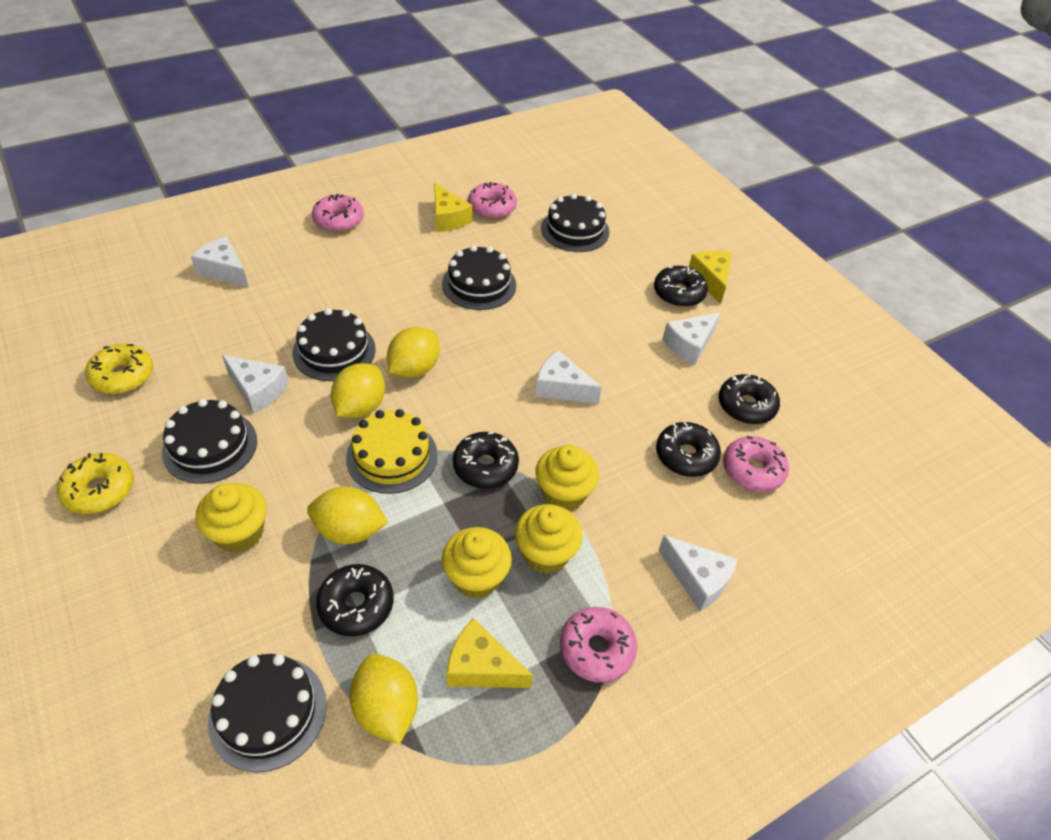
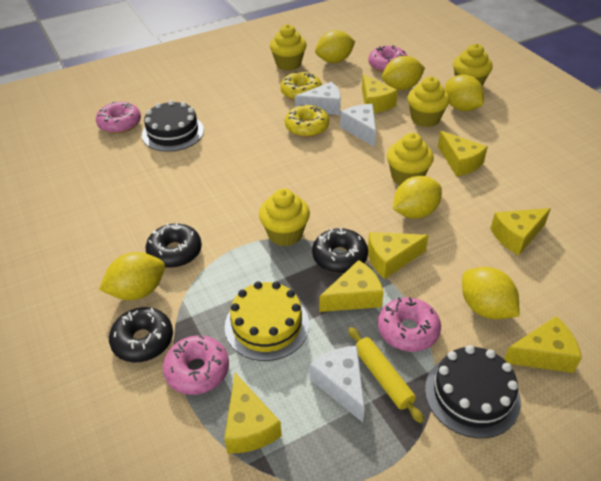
black cake: [162,399,257,484] [208,654,327,772] [292,308,376,381] [442,245,516,310] [541,193,610,252] = 5 -> [142,100,204,152] [425,345,521,438] = 2
black donut: [316,564,394,636] [453,432,519,489] [654,266,708,307] [656,422,721,477] [719,373,780,424] = 5 -> [109,307,173,362] [146,223,202,268] [312,228,368,274] = 3
white cheese: [191,236,248,287] [222,355,289,413] [535,350,602,404] [658,535,738,611] [662,313,720,365] = 5 -> [295,82,341,115] [310,346,365,422] [340,104,376,147] = 3
yellow cheese: [434,183,472,232] [447,618,533,688] [689,251,732,304] = 3 -> [224,373,282,453] [319,260,384,312] [362,74,398,113] [368,232,429,279] [438,131,488,177] [490,208,551,256] [504,316,582,373] = 7
yellow cupcake: [196,483,267,553] [442,527,512,599] [515,504,583,574] [535,445,599,511] = 4 -> [259,188,310,246] [270,24,307,71] [387,133,434,185] [408,77,450,127] [453,44,493,86] = 5
yellow lemon: [307,486,388,544] [331,363,385,418] [349,654,418,744] [387,327,440,378] = 4 -> [99,252,165,300] [315,30,355,63] [382,56,425,90] [393,176,442,219] [445,75,484,111] [462,267,520,319] = 6
yellow rolling pin: none = 0 -> [348,327,424,423] = 1

